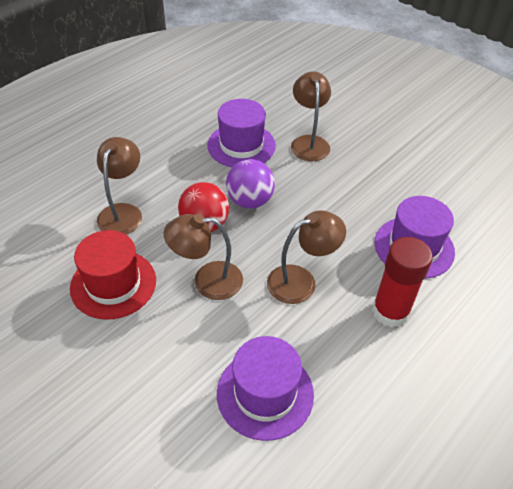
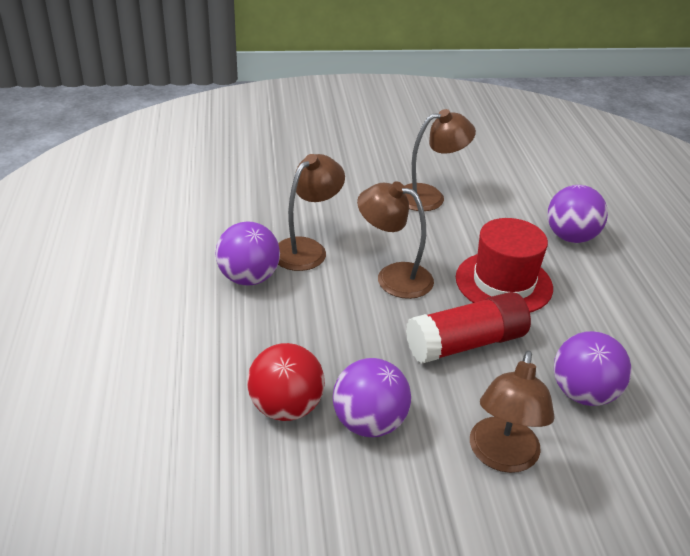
purple ball: [226,159,275,209] = 1 -> [216,221,280,285] [333,358,411,437] [547,185,608,243] [554,331,632,406] = 4
purple hat: [208,99,276,167] [217,336,314,441] [375,196,455,279] = 3 -> none = 0

